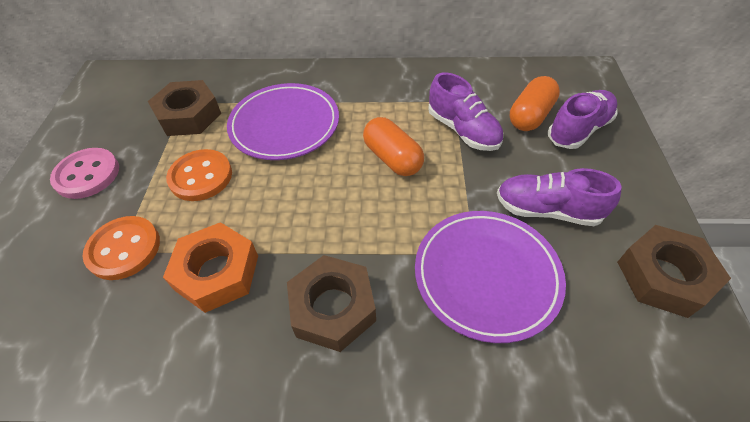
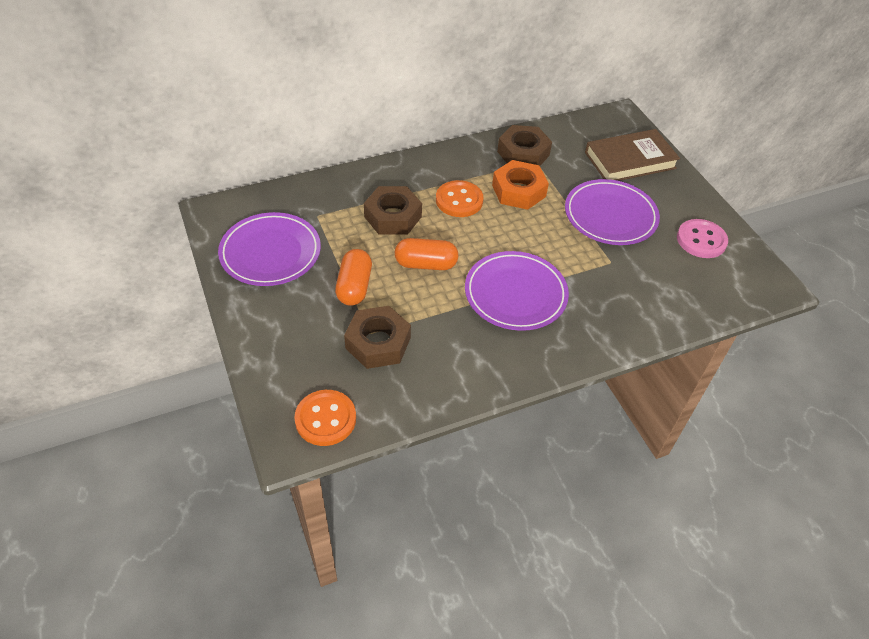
brown book: none = 0 -> [585,129,680,181] = 1
purple plate: [227,83,339,160] [415,211,566,343] = 2 -> [218,212,321,286] [465,251,569,331] [565,179,660,245] = 3
purple shoe: [428,72,503,151] [497,168,622,226] [548,90,618,149] = 3 -> none = 0

